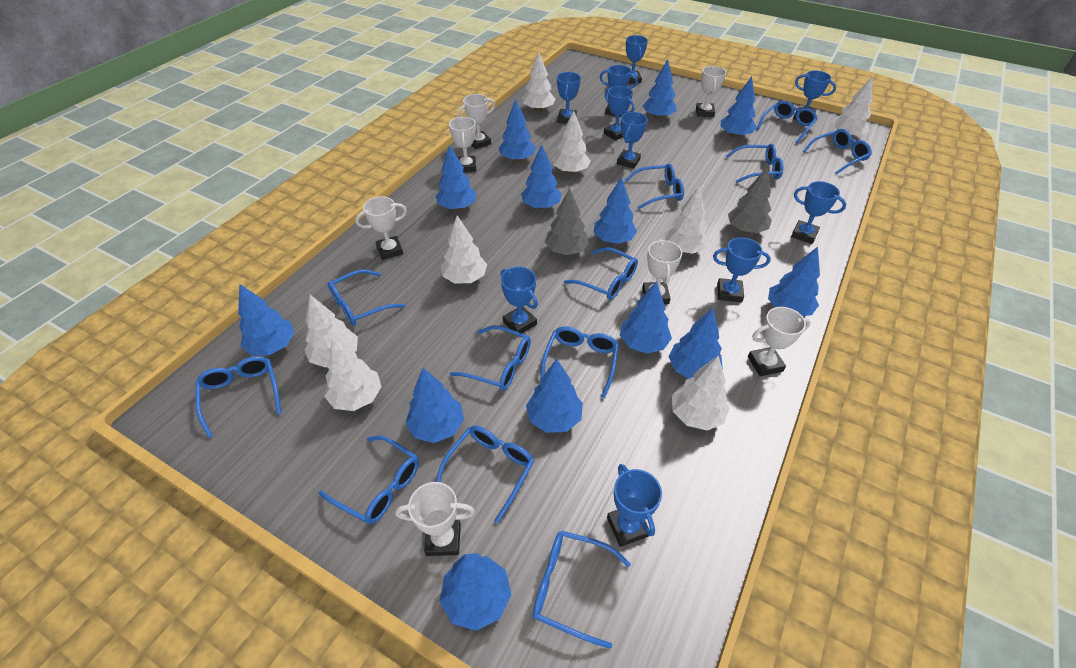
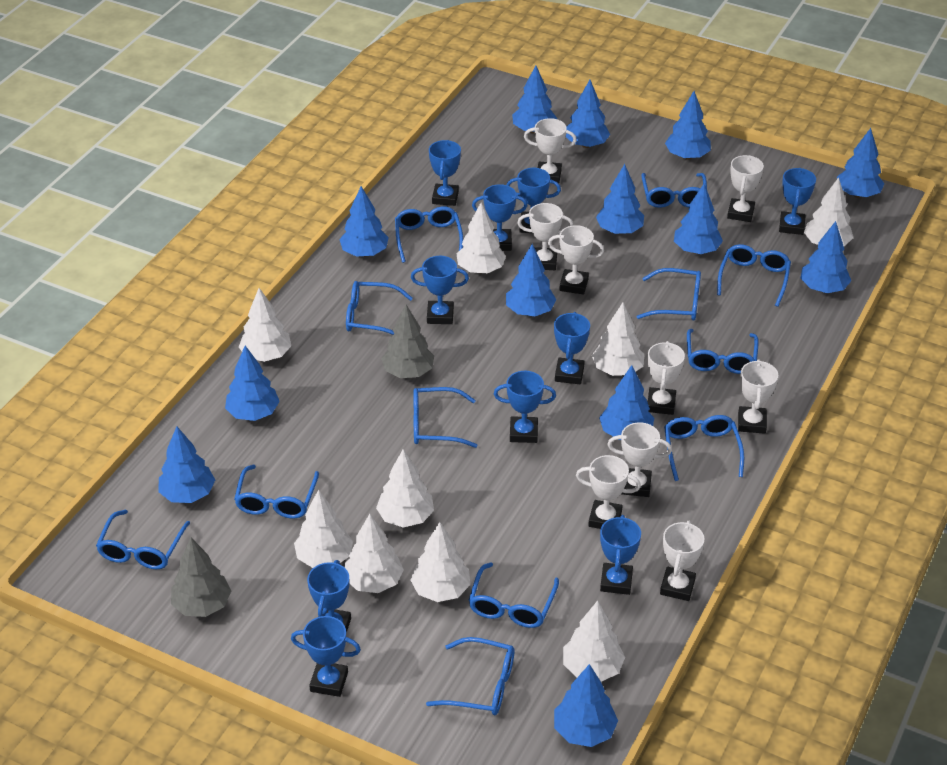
white tree: [304,295,358,367] [324,337,382,411] [441,216,487,284] [522,52,556,112] [553,111,591,174] [664,187,709,254] [672,355,729,431] [832,77,872,135] = 8 -> [239,288,291,362] [294,489,353,568] [345,514,404,593] [376,449,434,527] [410,522,470,602] [456,203,506,273] [563,601,625,682] [592,302,645,376] [804,177,853,246] = 9
white trophy: [355,196,407,260] [395,482,475,556] [449,117,476,172] [458,94,495,149] [642,239,682,304] [696,66,726,117] [748,307,811,376] = 7 -> [517,203,574,270] [524,118,577,183] [548,225,604,294] [576,455,641,529] [607,422,672,497] [648,341,685,415] [660,520,704,601] [727,155,764,222] [738,359,778,434] = 9

